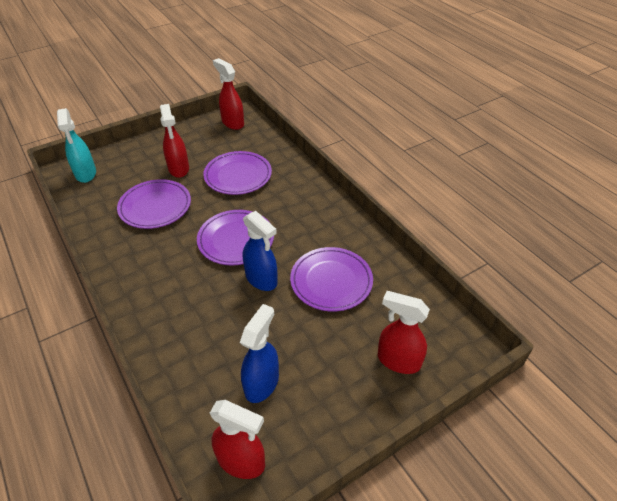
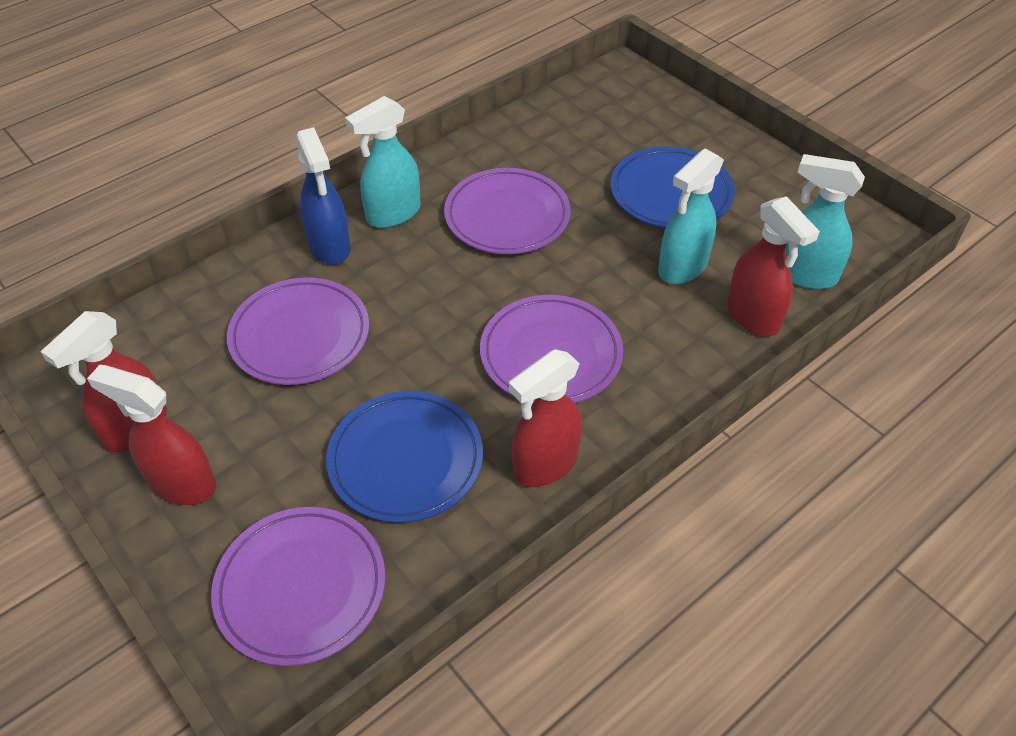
blue plate: none = 0 -> [326,391,483,523] [611,146,735,228] = 2
blue spray bottle: [240,304,279,403] [243,211,278,291] = 2 -> [296,127,351,265] = 1
turquoise spray bottle: [57,108,96,183] = 1 -> [345,96,421,228] [658,149,724,284] [786,154,865,289] = 3

